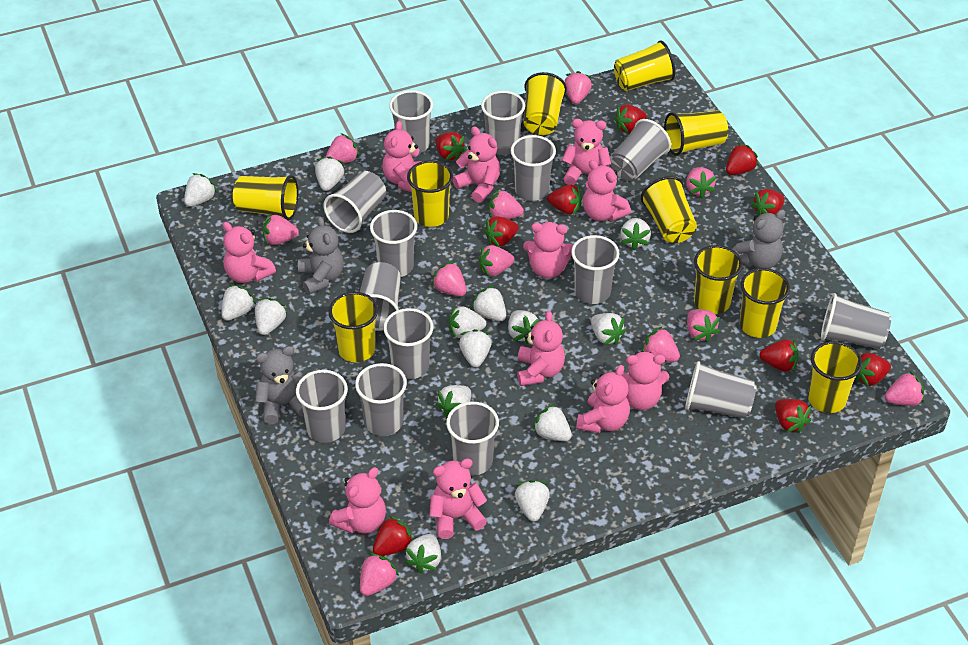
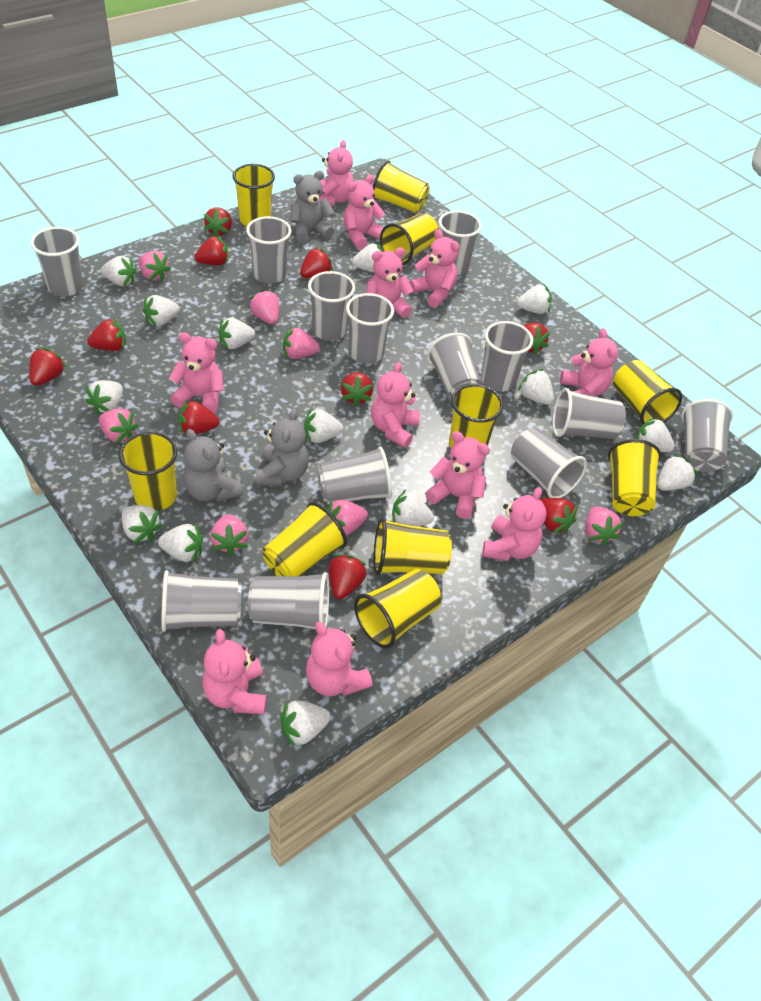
grey cup: [296,370,348,443] [323,171,386,233] [355,363,407,436] [360,262,401,331] [370,210,417,277] [383,308,434,379] [389,90,433,154] [446,402,499,475] [481,91,525,155] [511,135,556,201] [571,235,619,304] [610,119,671,181] [685,361,757,419] [821,293,891,349] = 14 -> [30,227,84,296] [161,570,241,632] [246,216,292,284] [248,572,329,629] [308,271,355,341] [317,447,392,505] [346,293,394,364] [427,333,484,402] [439,210,482,275] [481,321,533,392] [511,427,587,498] [553,388,626,439] [681,399,733,472] = 13
pink strawberry: [262,214,299,245] [325,133,359,164] [360,553,399,596] [431,262,466,296] [478,245,515,276] [489,189,524,219] [564,71,592,104] [642,326,680,362] [686,167,716,198] [687,309,720,342] [885,371,924,406] = 11 -> [99,408,139,444] [139,251,171,281] [210,514,249,555] [249,289,279,324] [283,327,320,359] [328,500,368,536] [586,507,624,546] = 7

